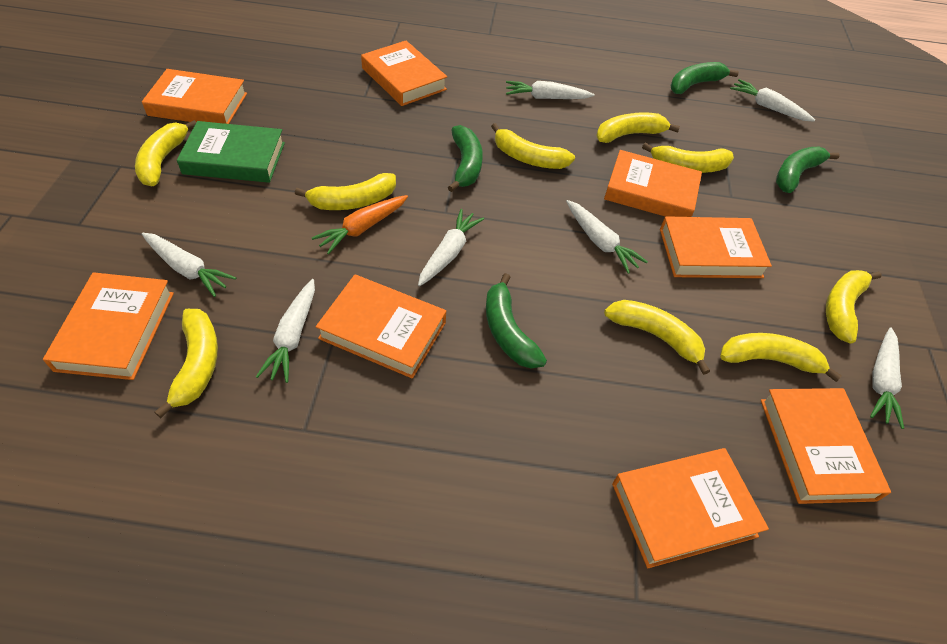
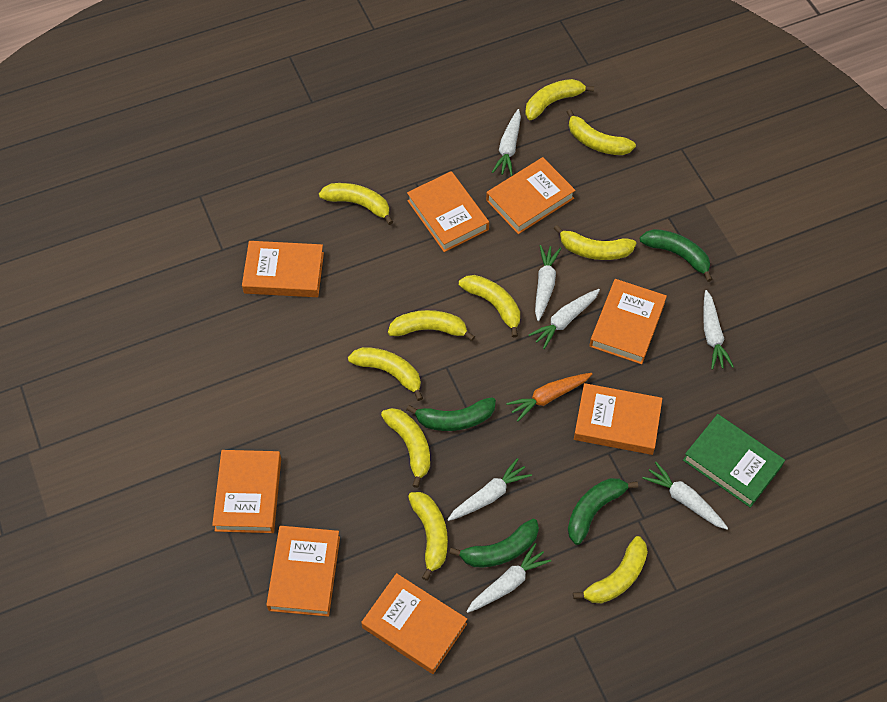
yellow banana: [135,120,196,186] [154,309,218,418] [295,173,396,210] [491,123,575,169] [596,112,680,143] [604,300,710,375] [642,142,734,173] [720,333,842,382] [826,270,882,344] = 9 -> [319,183,393,225] [348,347,423,401] [381,408,430,488] [388,310,475,341] [408,492,448,581] [459,275,520,338] [525,79,594,120] [554,225,636,260] [567,109,636,155] [573,536,648,603] = 10

